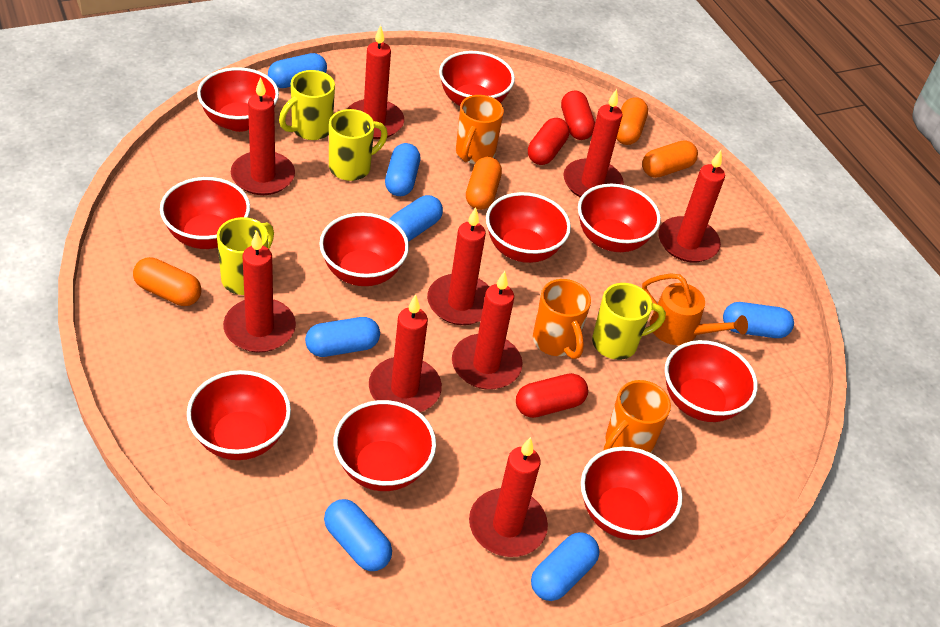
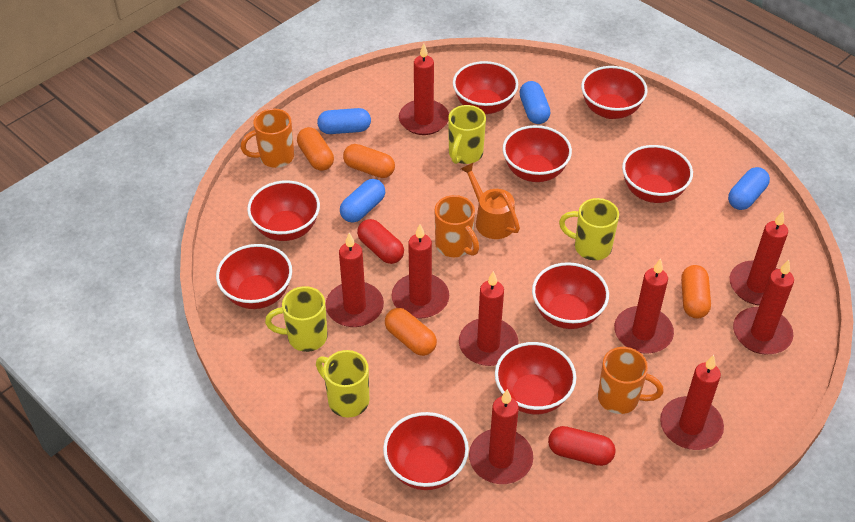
blue capsule: [268,53,327,88] [305,317,380,357] [324,499,392,571] [385,143,420,196] [389,195,443,242] [531,532,599,601] [723,302,794,338] = 7 -> [317,108,371,134] [340,179,385,223] [519,81,550,124] [728,167,770,210] = 4
red bowl: [160,177,250,249] [187,370,291,460] [197,67,279,132] [319,213,409,286] [334,400,436,491] [439,51,515,106] [486,192,571,263] [578,184,661,252] [581,447,683,540] [665,340,758,422] = 10 -> [216,244,292,309] [247,180,320,241] [383,412,469,490] [453,61,518,114] [495,342,576,415] [503,125,572,182] [532,262,609,329] [581,66,648,119] [622,145,693,203] = 9
red capsule: [516,373,588,418] [528,118,570,165] [561,90,595,140] = 3 -> [357,219,404,264] [548,426,616,466] = 2

